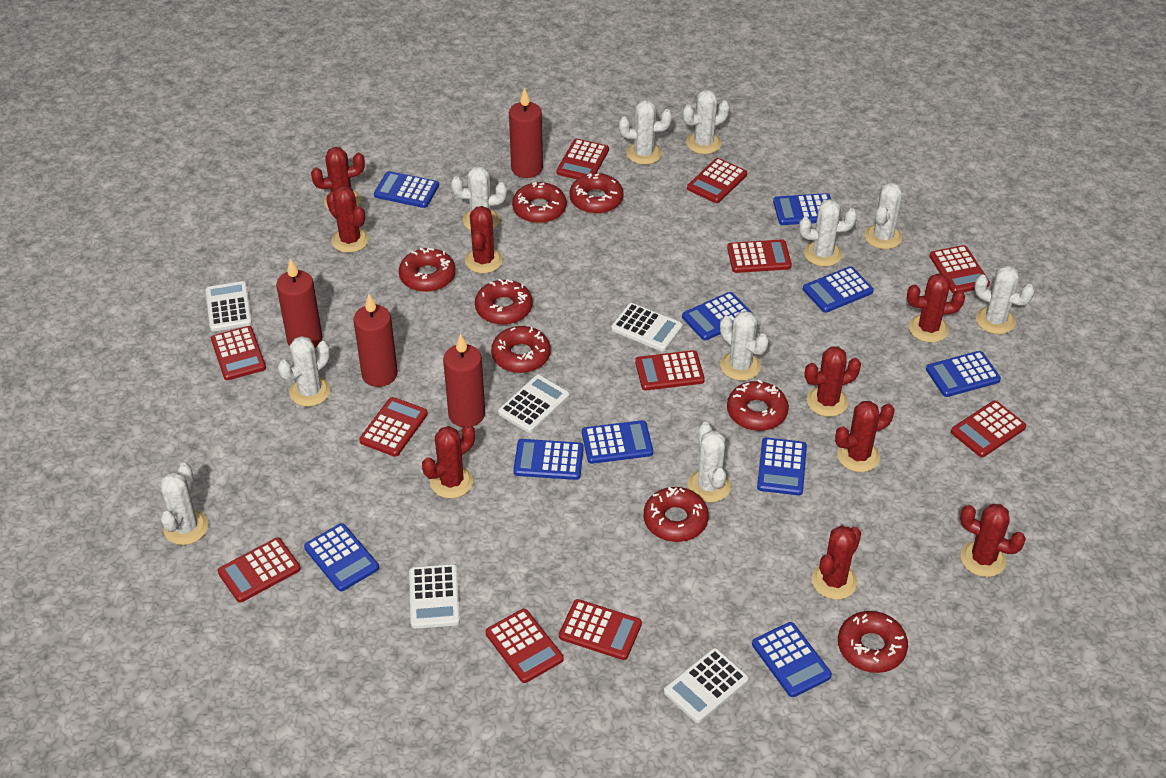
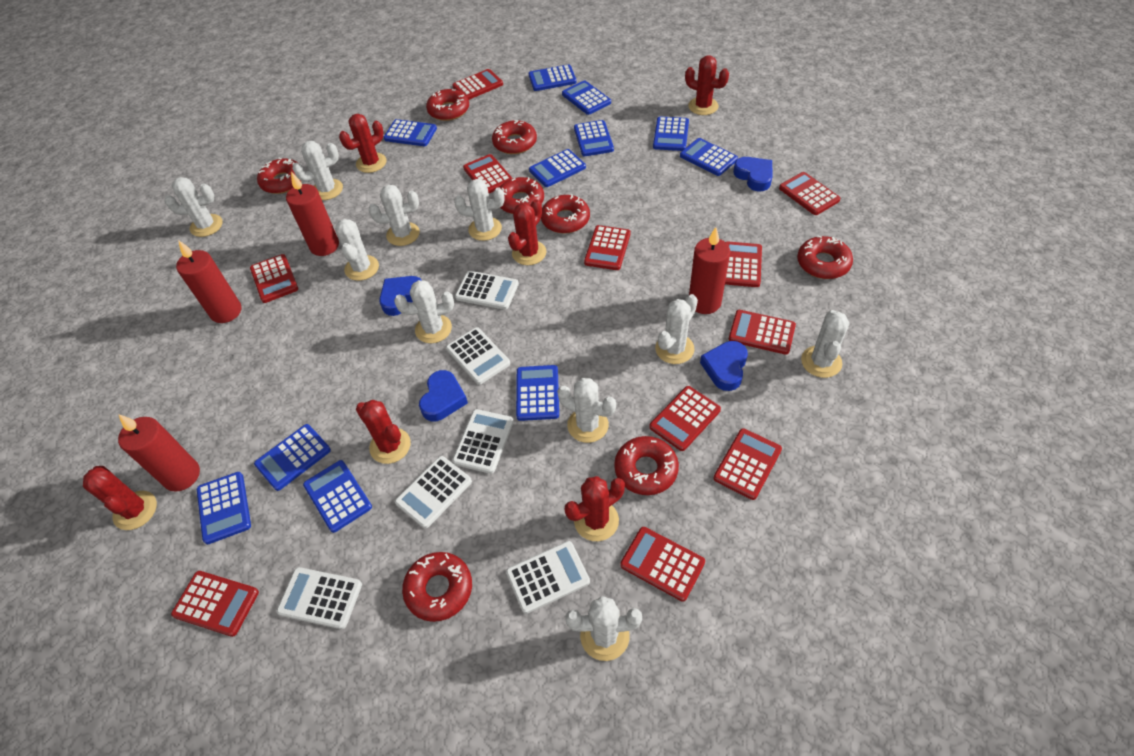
blue calculator: [304,523,379,591] [374,171,439,208] [513,439,584,480] [582,420,653,464] [682,292,751,341] [752,622,832,697] [757,437,807,495] [773,193,831,225] [803,266,874,313] [926,351,1001,397] = 10 -> [197,472,251,544] [254,424,331,491] [303,460,372,533] [384,119,437,146] [516,365,559,421] [528,64,577,91] [529,149,586,187] [562,80,611,115] [574,120,614,156] [653,116,689,151] [680,138,738,176] = 11
blue heart: none = 0 -> [379,276,422,316] [419,370,468,421] [700,341,748,391] [733,157,773,191] = 4
red cactus: [311,147,365,209] [326,186,369,253] [422,424,475,498] [465,206,503,273] [804,346,861,417] [812,526,861,600] [835,401,894,472] [907,273,965,343] [960,504,1026,577] = 9 -> [83,466,157,530] [339,114,386,173] [356,400,411,464] [508,199,546,265] [565,476,625,541] [685,55,729,115] = 6
white calculator: [205,281,252,331] [409,564,460,629] [498,375,570,433] [611,303,683,351] [664,648,749,723] = 5 -> [277,567,362,629] [395,456,472,529] [446,327,510,385] [452,409,514,474] [455,271,519,310] [506,541,590,614] = 6

